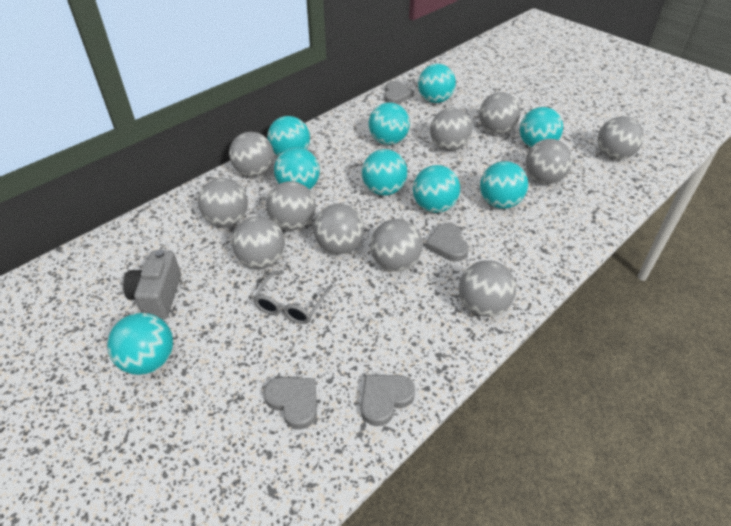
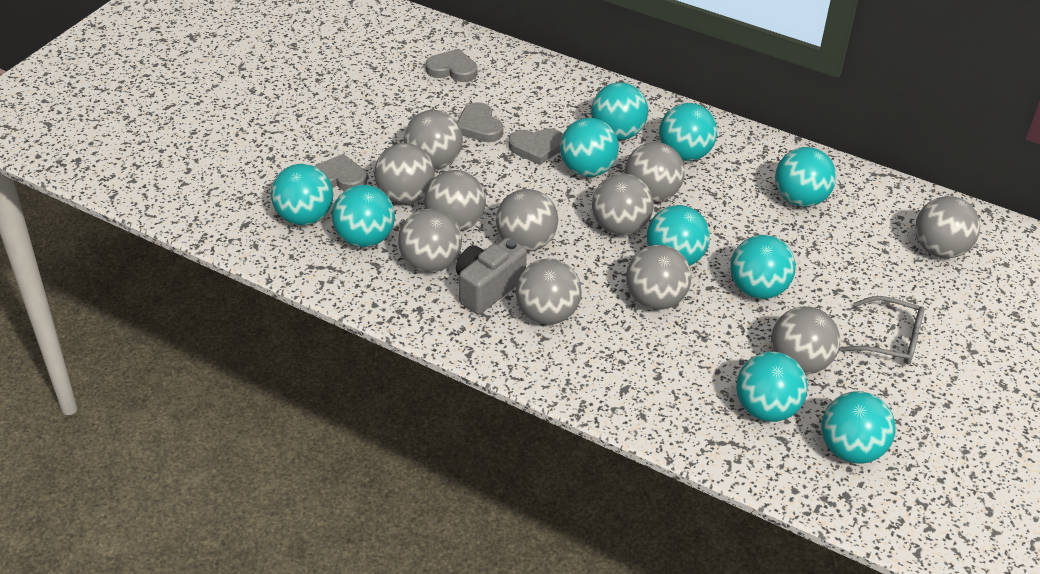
turquoise ball: [107,313,173,375] [267,116,310,156] [274,147,320,190] [362,149,407,196] [369,102,410,145] [413,165,460,213] [418,64,456,103] [480,161,528,209] [520,107,563,148] = 9 -> [271,164,333,225] [332,185,395,247] [560,118,619,177] [591,83,648,140] [647,205,710,266] [659,103,717,161] [730,235,795,299] [736,351,808,422] [775,147,836,207] [821,391,895,464] = 10

